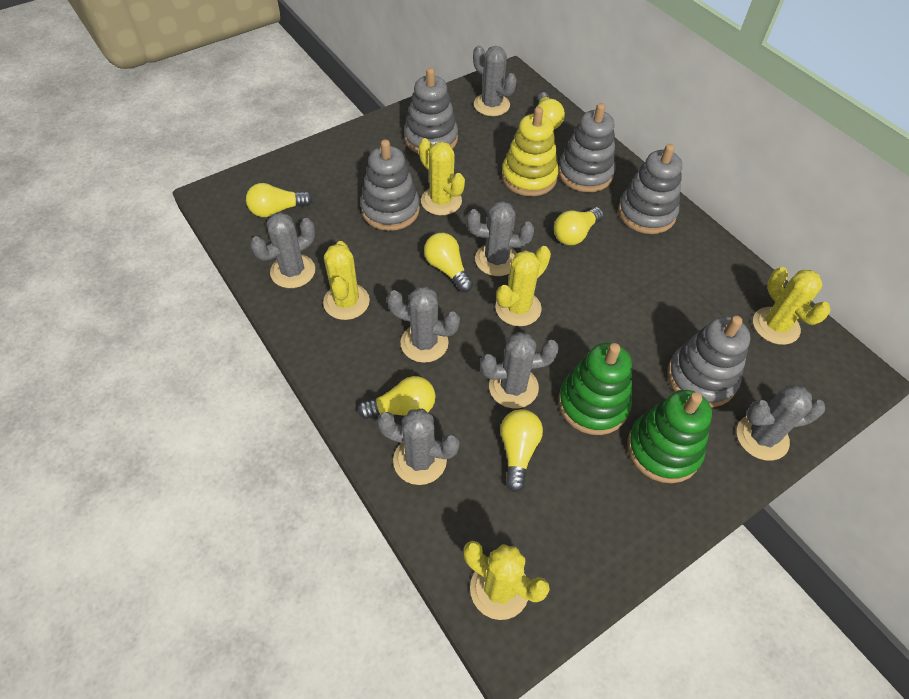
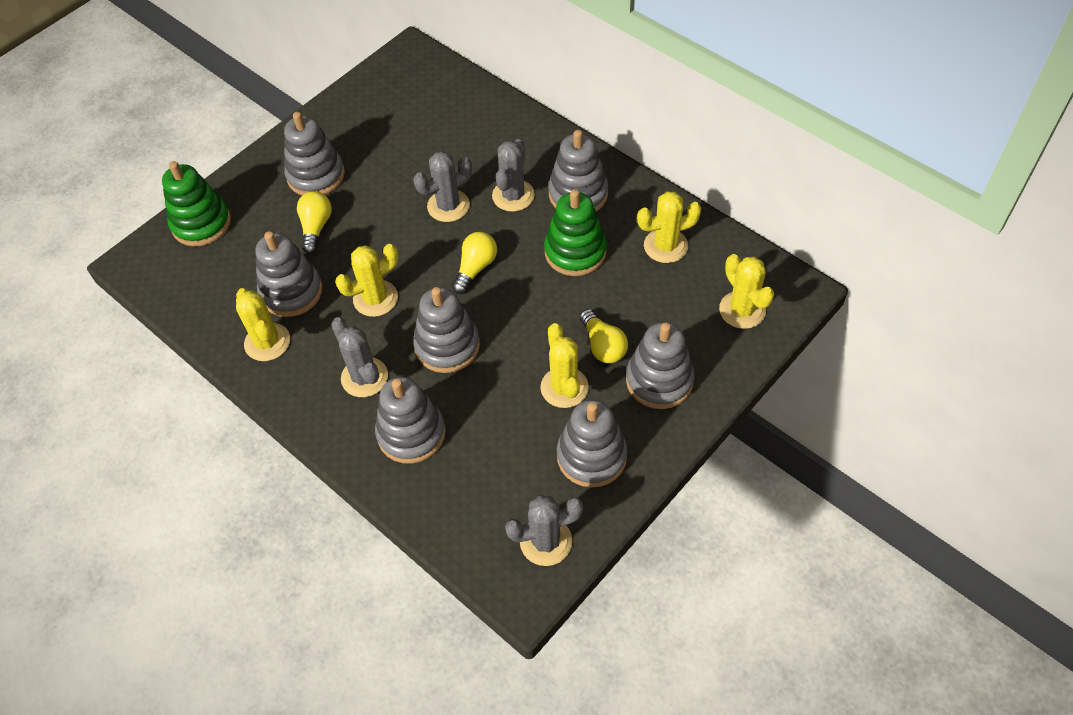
grey cactus: [250,212,315,288] [377,409,460,485] [387,286,460,363] [467,201,534,276] [473,45,517,116] [480,332,559,408] [737,385,825,461] = 7 -> [331,317,388,397] [413,151,472,222] [492,139,535,212] [505,495,583,566] = 4
grey stacking toy: [360,139,420,231] [404,68,458,154] [558,103,616,192] [618,144,682,234] [667,316,750,407] = 5 -> [255,231,322,317] [284,112,345,196] [375,377,446,464] [413,287,480,373] [548,130,608,212] [557,400,627,488] [626,322,694,409] = 7
yellow light bulb: [246,183,313,217] [358,376,436,419] [424,233,473,292] [500,409,543,492] [537,92,565,129] [554,207,604,245] = 6 -> [297,191,332,254] [452,232,497,294] [580,309,628,363] = 3
yellow stacking toy: [502,107,559,196] = 1 -> none = 0

